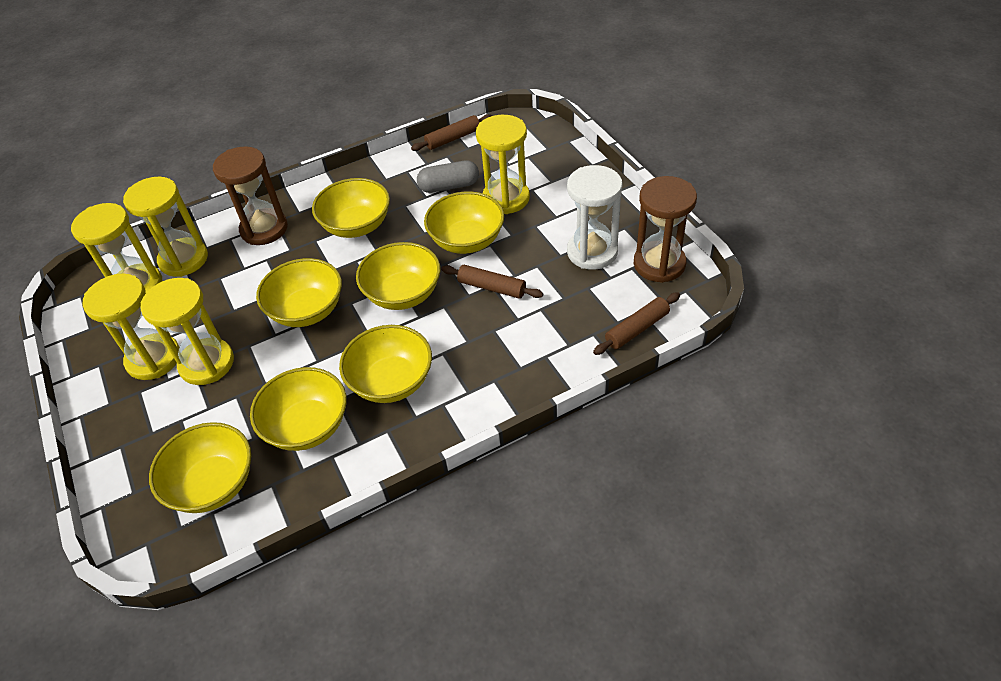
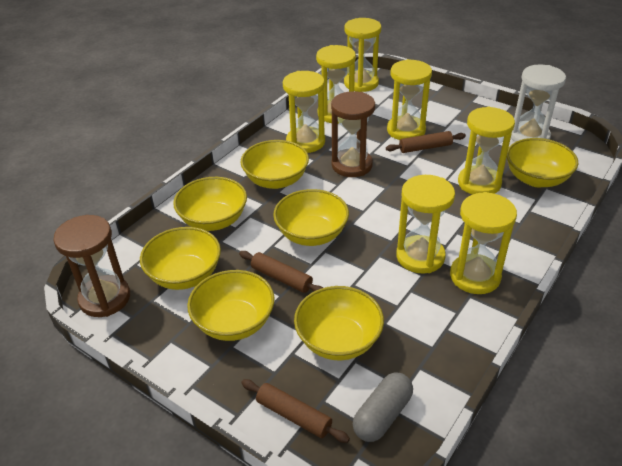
yellow hourglass: [71,203,162,293] [83,274,180,380] [123,177,208,277] [140,278,234,385] [476,115,530,214] = 5 -> [283,71,325,153] [316,45,356,123] [344,18,381,92] [387,59,432,140] [396,175,455,273] [450,192,517,294] [458,107,515,195] = 7

